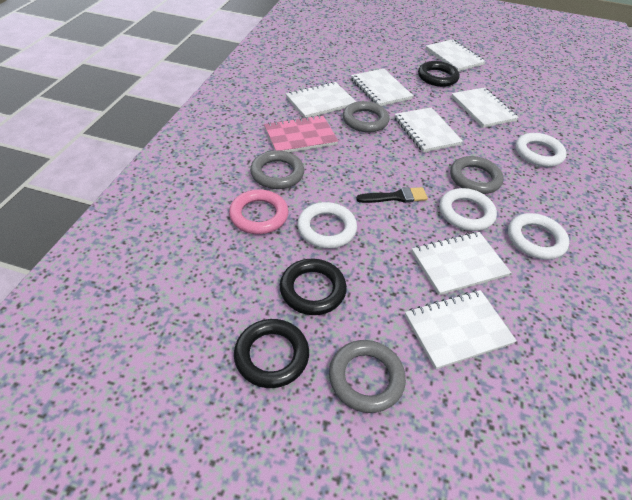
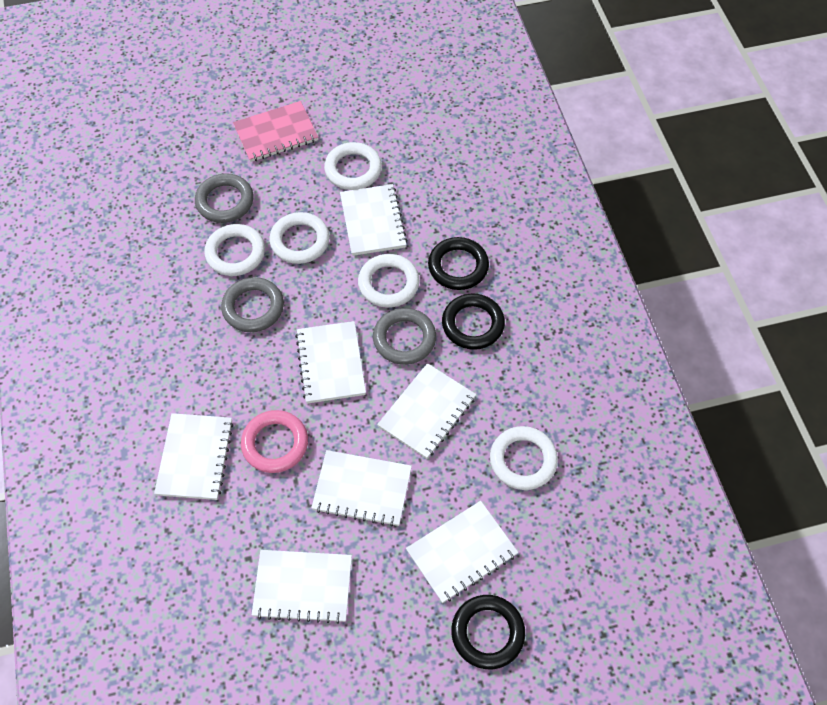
black brush: [356,187,428,203] = 1 -> none = 0
grey ring: [250,150,304,189] [329,340,406,413] [343,101,389,133] [450,156,504,194] = 4 -> [195,173,254,223] [221,277,284,332] [373,308,436,365] = 3
white ring: [297,202,357,249] [440,188,497,231] [508,213,569,260] [515,133,567,167] = 4 -> [204,224,265,276] [269,212,330,264] [324,142,382,190] [358,254,419,308] [490,426,558,490] = 5

